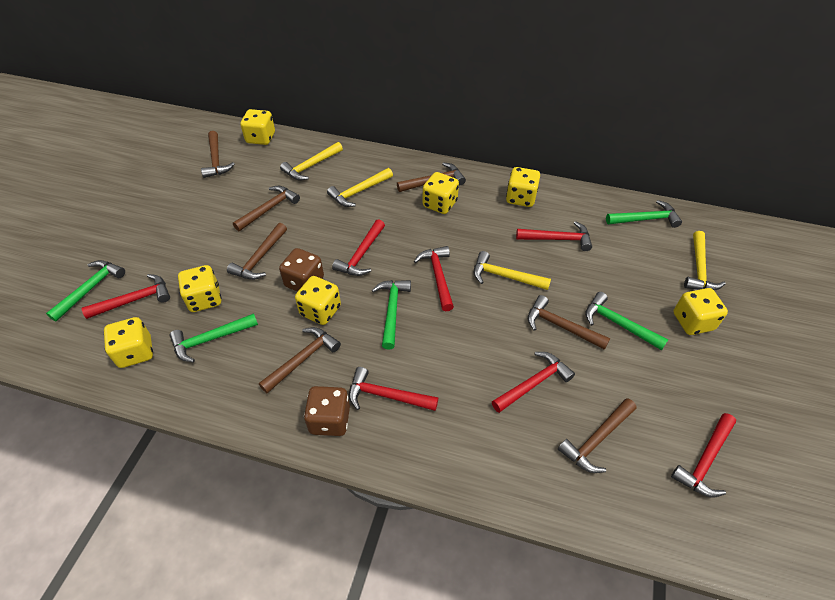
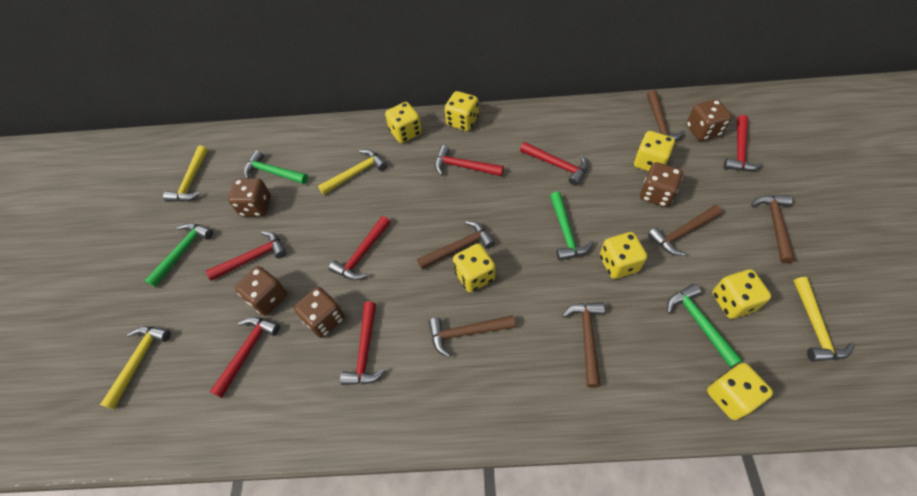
brown dice: [279,248,324,292] [304,386,350,436] = 2 -> [228,178,271,217] [235,266,287,316] [294,287,345,338] [640,162,683,207] [687,99,732,141] = 5
brown hammer: [201,131,235,178] [227,223,287,280] [233,186,300,231] [259,327,341,393] [397,163,466,192] [528,295,610,350] [558,398,636,473] = 7 -> [417,221,495,269] [428,315,515,358] [562,302,605,388] [647,90,684,141] [648,205,722,256] [751,195,795,263] = 6
green hammer: [46,260,125,322] [169,313,258,363] [372,280,411,349] [585,292,668,350] [606,200,682,228] = 5 -> [145,223,213,287] [243,150,308,184] [550,192,594,260] [667,284,742,367] = 4

